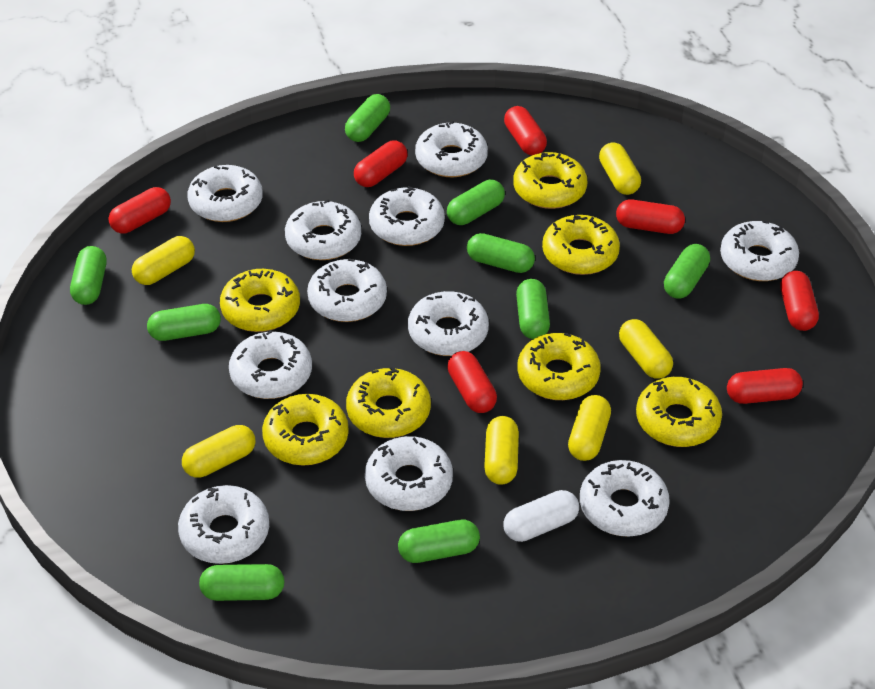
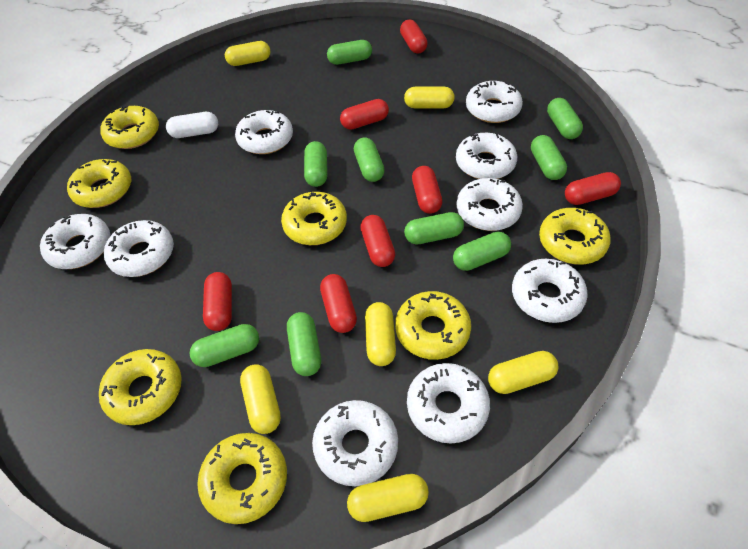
white donut: [178,485,269,564] [187,165,263,222] [229,330,312,399] [285,200,361,260] [307,258,387,322] [365,436,453,511] [369,186,445,246] [408,291,489,356] [415,121,488,177] [580,460,670,537] [720,220,799,281] = 11 -> [40,214,110,269] [104,220,174,277] [235,110,293,154] [312,400,398,486] [407,363,490,443] [456,133,517,179] [456,178,523,231] [466,81,523,123] [512,259,588,323] = 9

